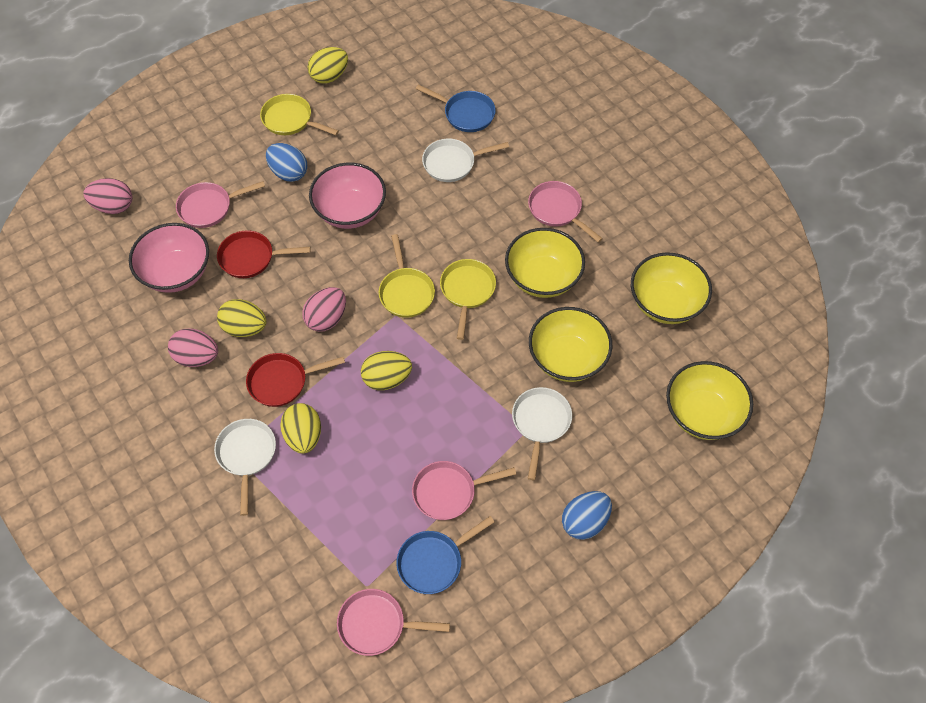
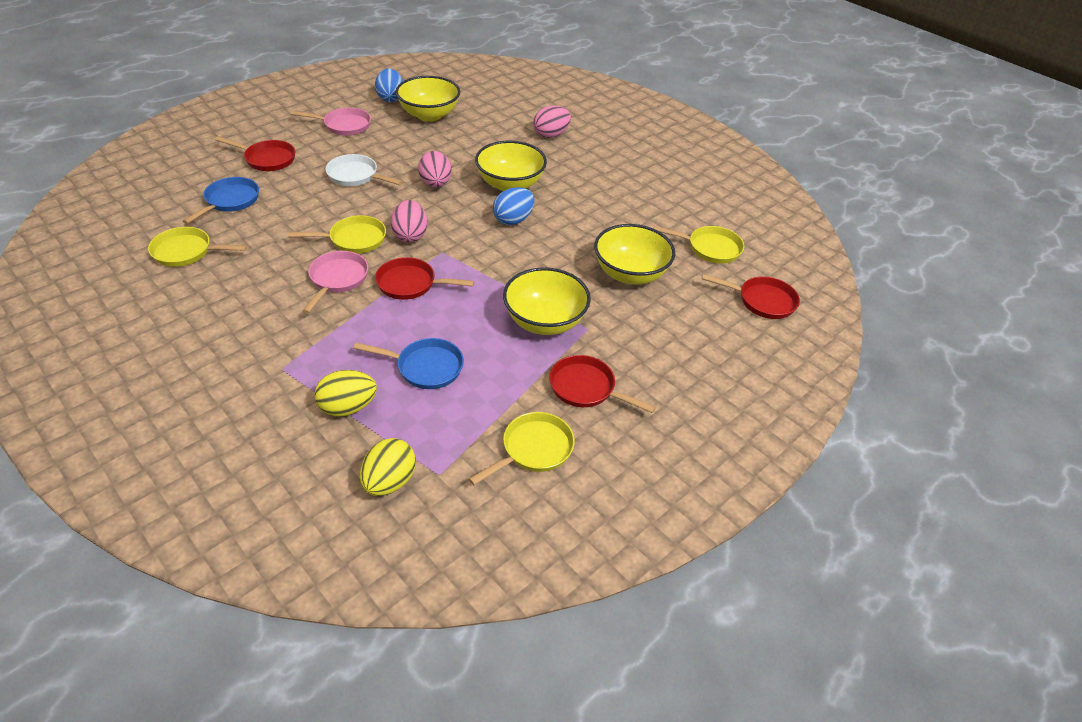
pink bowl: [129,223,209,293] [309,163,386,229] = 2 -> none = 0
pink pan: [176,181,265,228] [337,589,450,656] [412,461,516,520] [528,181,603,243] = 4 -> [291,108,371,136] [303,251,368,314] = 2
red pan: [217,230,311,278] [246,353,345,407] = 2 -> [215,136,296,171] [375,257,474,300] [549,355,656,413] [702,274,800,319] = 4
white pan: [214,419,276,516] [422,139,509,182] [512,387,572,480] = 3 -> [325,154,403,186] = 1
yellow egg: [217,299,266,337] [280,403,321,453] [308,47,348,84] [361,351,412,390] = 4 -> [314,370,377,417] [360,438,416,496] = 2
yellow pan: [260,94,339,135] [379,234,435,318] [440,259,496,340] = 3 -> [148,227,247,267] [288,215,386,253] [469,412,575,485] [654,226,744,263] = 4

